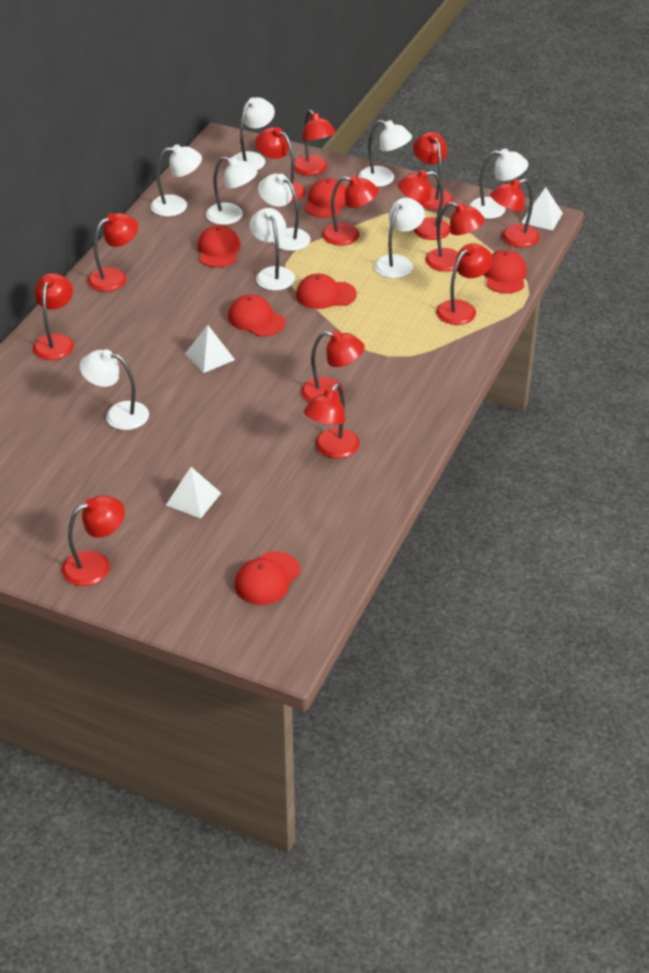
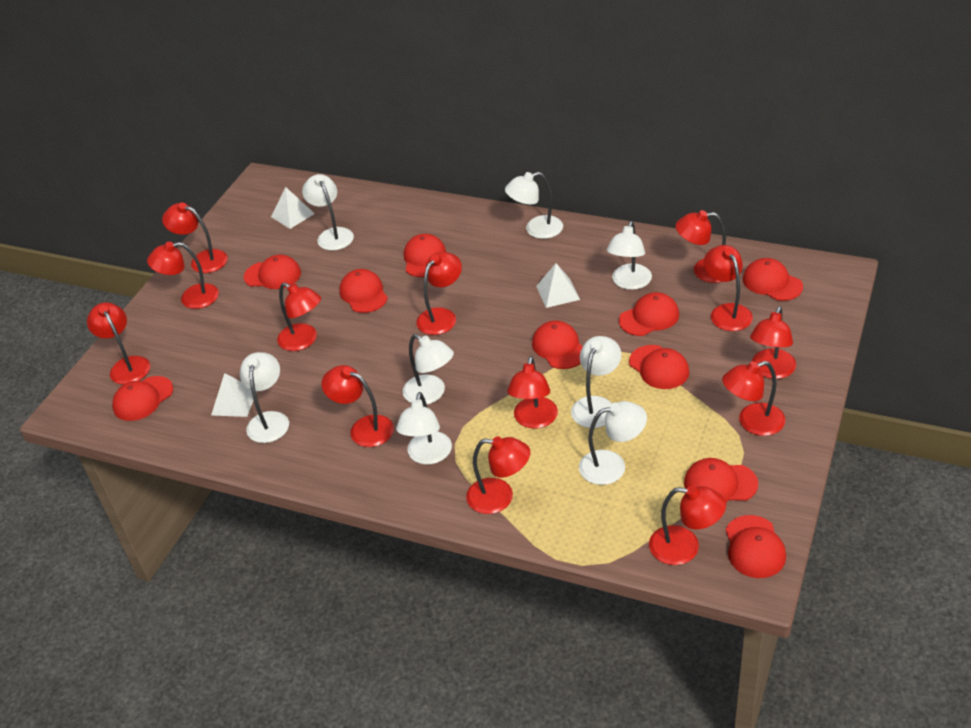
red cap: [197,225,241,268] [228,294,285,337] [235,551,300,605] [296,273,357,309] [305,178,346,218] [484,250,527,294] = 6 -> [112,376,173,421] [244,255,301,289] [339,269,388,313] [404,234,446,277] [532,321,582,369] [619,292,679,336] [629,345,690,389] [684,458,758,502] [726,515,786,578] [743,258,803,301] = 10
white lamp: [79,349,149,430] [150,144,202,216] [206,156,257,225] [235,97,275,170] [249,208,295,291] [258,174,311,251] [358,120,412,187] [374,198,425,278] [469,148,528,219] = 9 -> [240,352,289,443] [302,174,354,250] [396,392,452,465] [403,334,454,404] [505,172,563,239] [571,336,621,428] [579,401,647,485] [607,221,652,290] = 8

